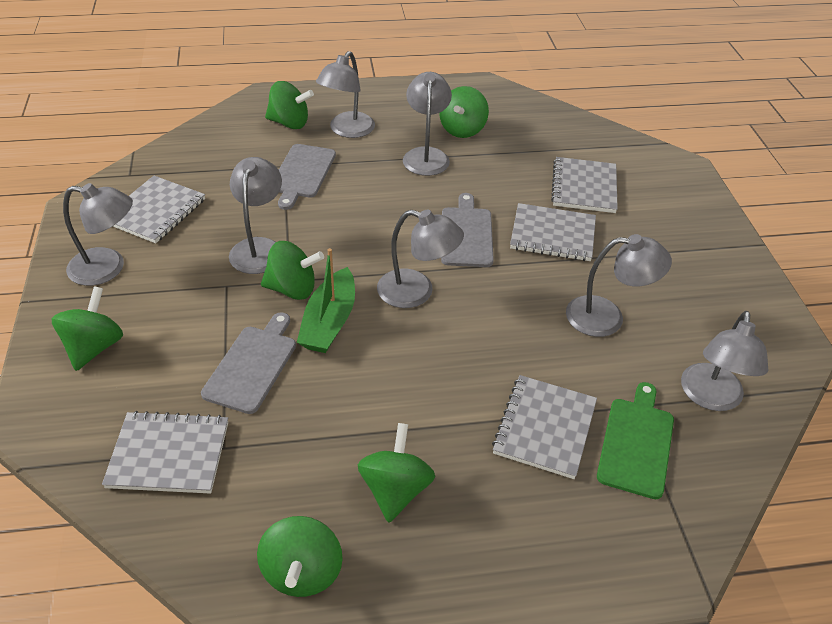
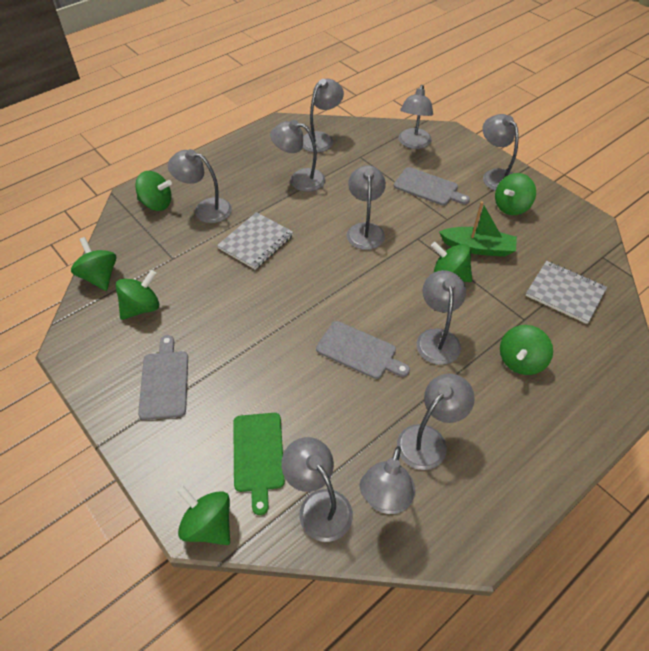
green spinning top: [52,286,123,371] [257,516,343,597] [261,241,324,300] [265,81,314,129] [358,423,435,523] [439,86,489,138] = 6 -> [71,237,116,291] [115,270,159,320] [135,171,172,211] [177,485,230,545] [431,242,472,282] [495,173,536,215] [500,325,553,375] = 7
grey lamp: [63,183,133,286] [229,157,282,274] [316,51,375,138] [377,210,464,308] [403,72,452,176] [566,234,672,337] [681,311,768,411] = 7 -> [168,149,232,223] [270,120,325,192] [281,437,353,542] [303,79,344,152] [347,165,386,250] [359,446,415,514] [397,374,475,470] [399,85,433,149] [417,270,466,365] [483,114,518,191] = 10
grey notebook: [102,411,228,494] [113,176,205,243] [492,375,597,479] [510,203,596,261] [551,157,618,213] = 5 -> [217,212,293,270] [526,261,607,324] = 2

